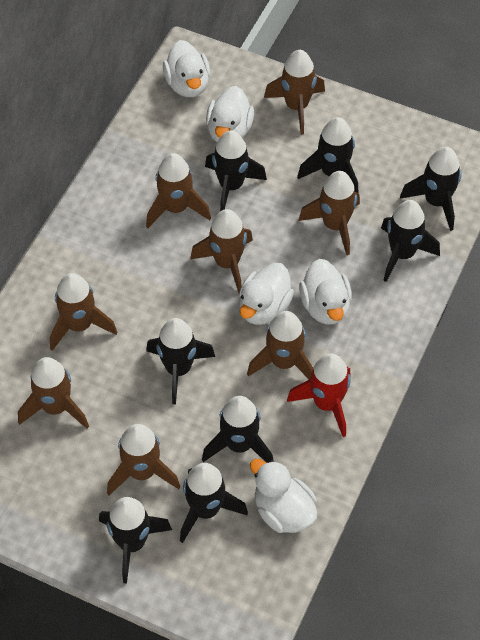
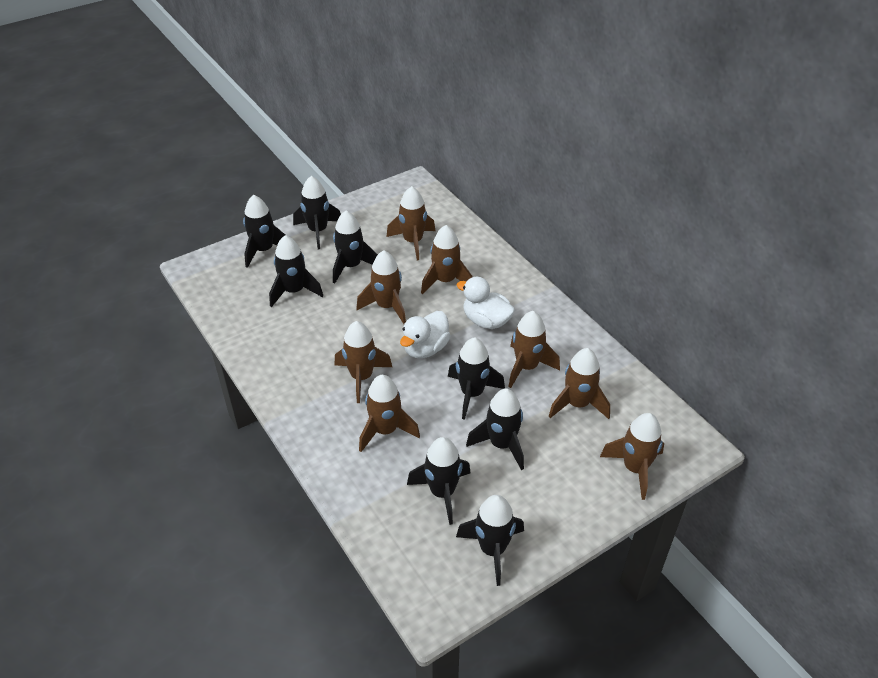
red rocket: [287,353,351,437] = 1 -> none = 0
white duck: [163,40,210,97] [206,86,254,142] [239,263,294,325] [250,459,317,533] [299,259,352,325] = 5 -> [400,311,451,358] [457,277,515,329] = 2

